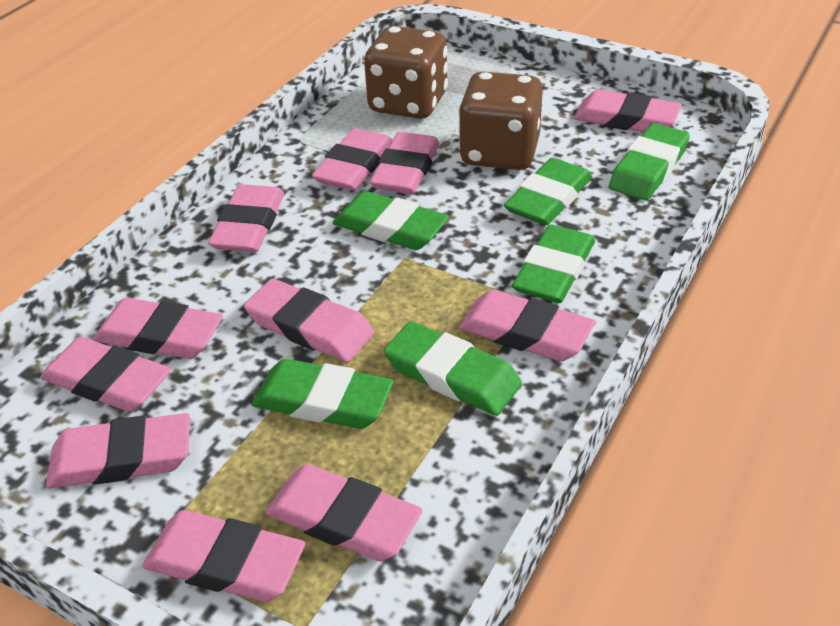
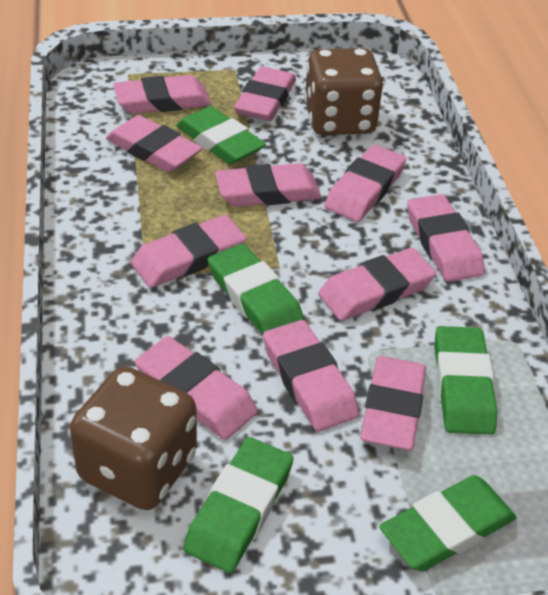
green eraser: [252,359,393,429] [333,191,449,250] [384,321,522,416] [504,158,593,225] [512,224,595,303] [609,123,690,200] = 6 -> [176,106,266,165] [183,437,294,573] [207,244,304,335] [379,475,516,572] [434,326,497,435] = 5

